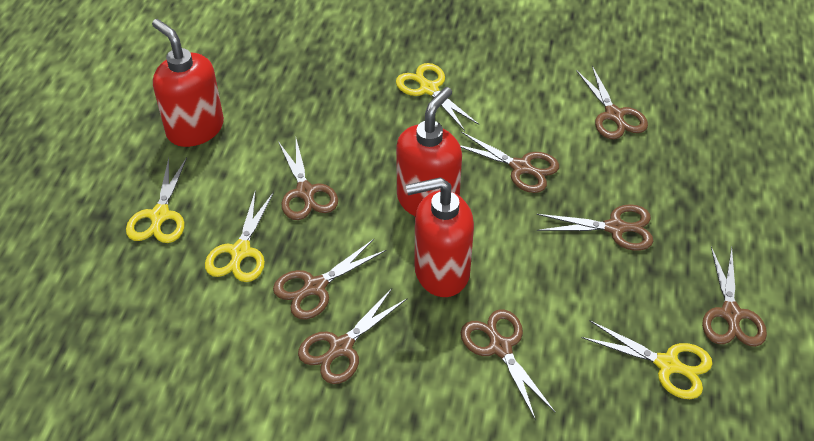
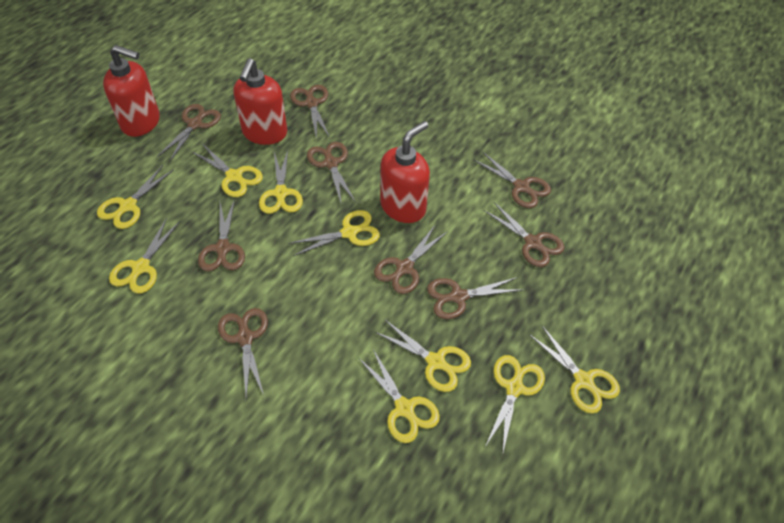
brown scissors: [273,239,387,319] [278,139,338,220] [298,288,408,384] [460,131,559,193] [461,309,555,420] [537,204,653,251] [576,66,648,139] [702,247,767,347] = 8 -> [157,104,221,162] [198,199,245,271] [218,308,268,397] [290,85,330,140] [307,142,355,203] [374,225,448,294] [427,277,521,320] [474,152,551,208] [484,202,564,267] = 9
yellow scissors: [126,157,187,243] [205,190,274,282] [396,63,479,131] [582,320,713,399] = 4 -> [97,165,174,229] [109,218,180,294] [191,144,263,197] [259,150,303,214] [288,210,380,256] [359,349,440,443] [375,319,471,392] [485,355,545,452] [529,326,620,414] = 9

